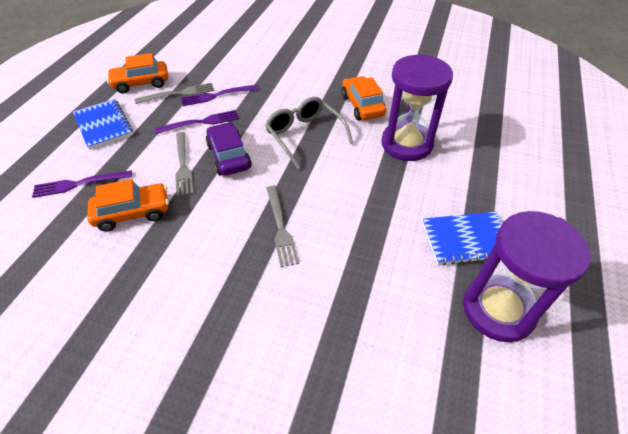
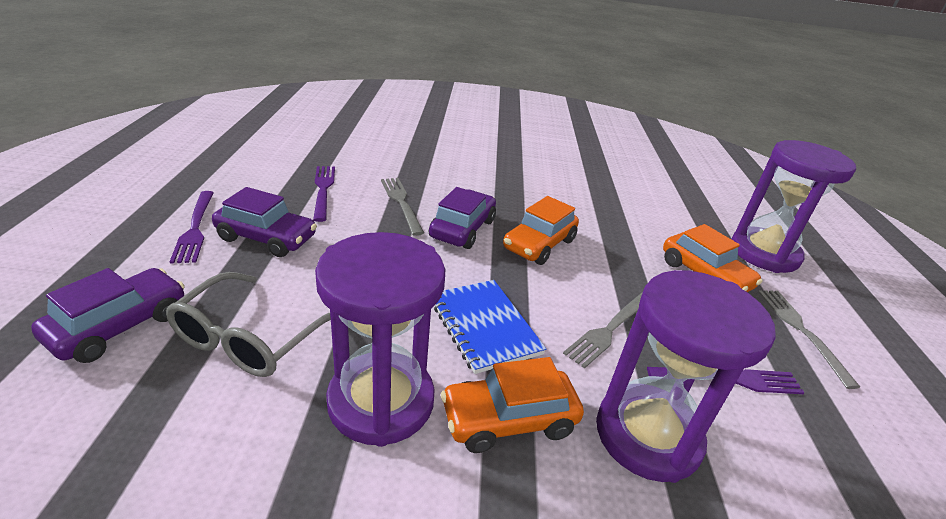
blue notebook: [73,99,133,150] [422,212,502,265] = 2 -> [434,280,546,374] = 1
purple car: [206,122,252,176] = 1 -> [31,268,185,363] [212,187,317,257] [429,187,496,249] = 3
purple hourglass: [381,54,453,161] [463,211,591,342] = 2 -> [315,232,445,447] [596,270,776,483] [731,140,856,273] = 3

